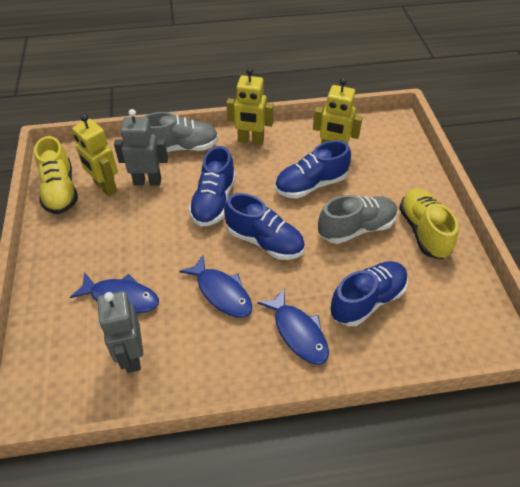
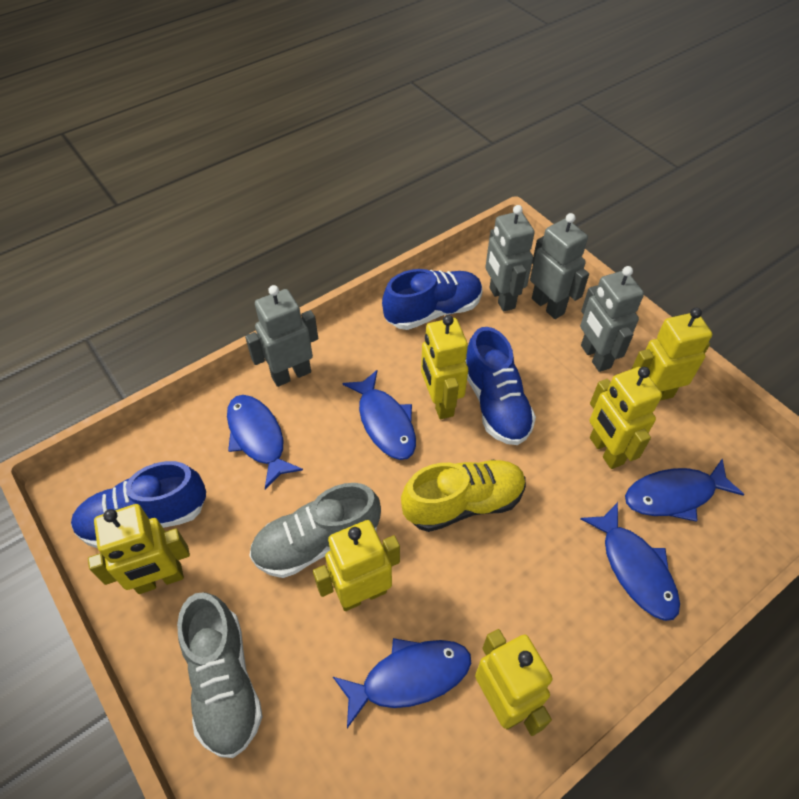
blue fish: [70,273,159,313] [179,255,252,318] [258,288,329,365] = 3 -> [227,395,303,489] [333,638,471,728] [342,370,416,460] [581,502,680,621] [625,459,744,522] = 5
blue shoe: [189,146,236,227] [224,193,305,260] [275,140,351,198] [330,261,408,326] = 4 -> [71,461,206,548] [382,269,483,330] [466,327,536,445] = 3
grey robot: [97,291,143,373] [114,109,168,186] = 2 -> [245,285,318,387] [485,205,535,312] [530,213,589,319] [580,266,644,372] = 4
yellow robot: [72,114,118,196] [226,68,274,145] [313,78,363,144] = 3 -> [88,504,190,594] [313,520,400,611] [421,315,468,419] [475,629,553,736] [590,367,662,469] [632,308,712,400] = 6
yellow shoe: [34,136,78,214] [399,188,458,259] = 2 -> [401,460,526,532] = 1

